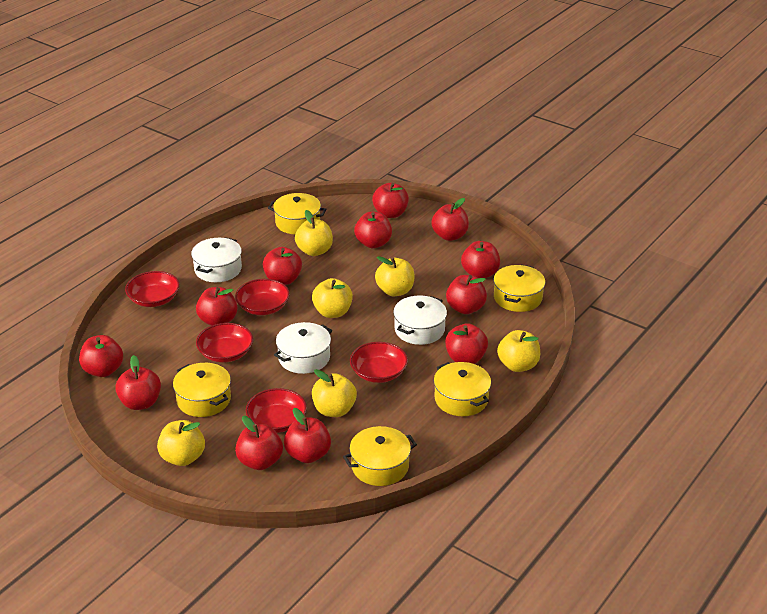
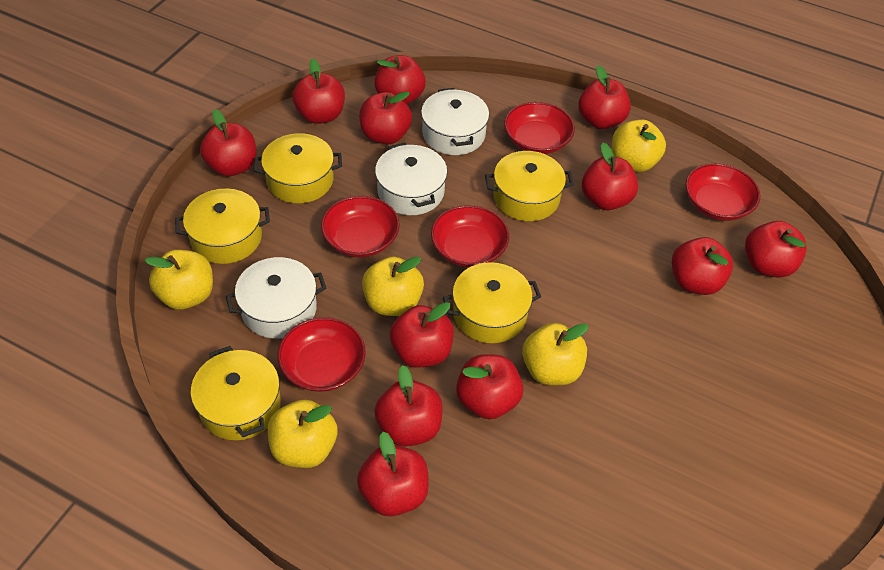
yellow apple: [157,420,205,466] [295,210,333,256] [312,278,353,318] [312,369,357,417] [375,256,415,296] [497,330,540,372] = 6 -> [144,250,213,310] [268,399,338,468] [362,256,424,316] [522,323,589,385] [612,120,666,172] = 5

